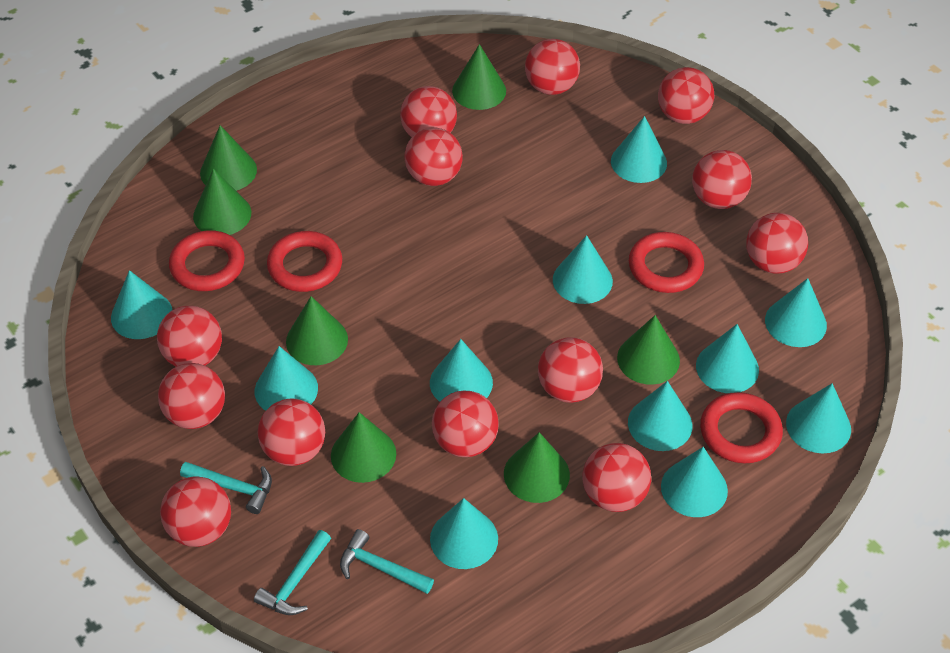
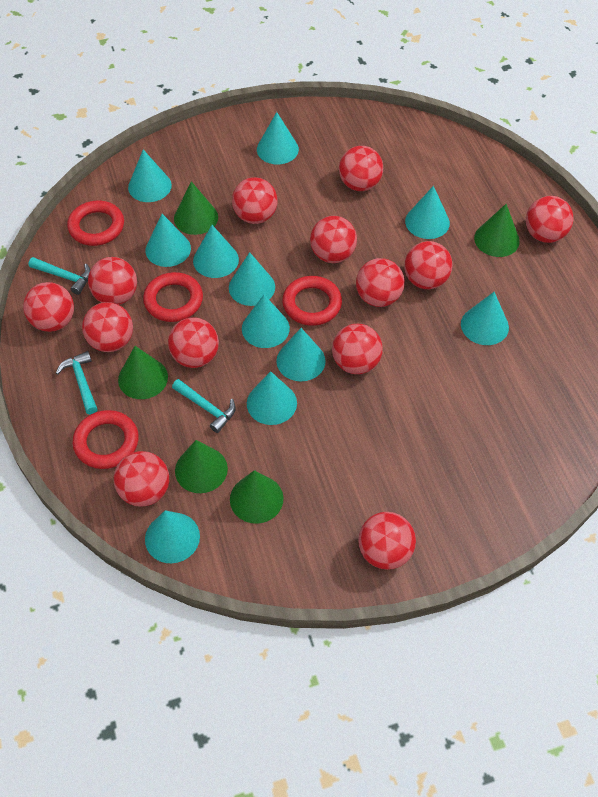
green cone: [193,169,251,235] [200,125,257,191] [286,296,348,365] [331,412,396,483] [452,44,506,110] [504,432,570,503] [617,315,680,385] = 7 -> [118,346,168,399] [174,181,218,235] [175,440,228,493] [230,470,283,524] [474,204,520,257] = 5

